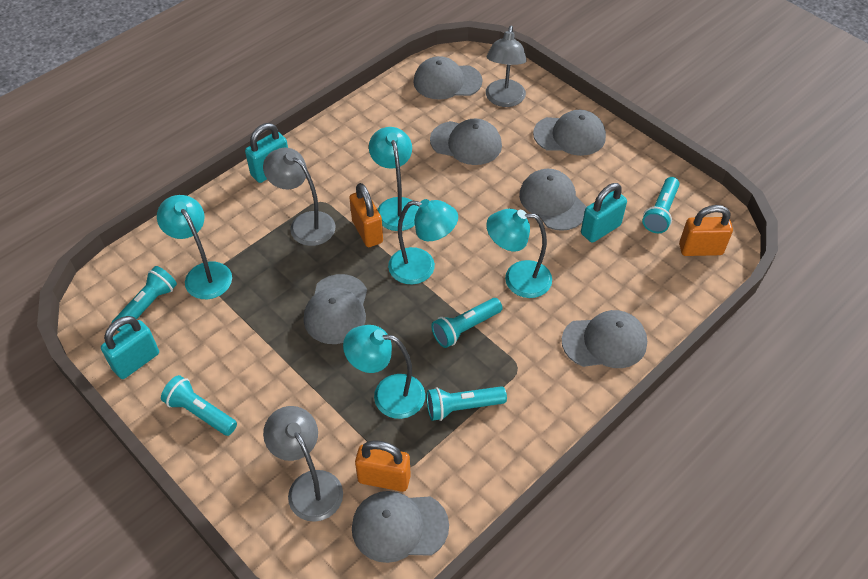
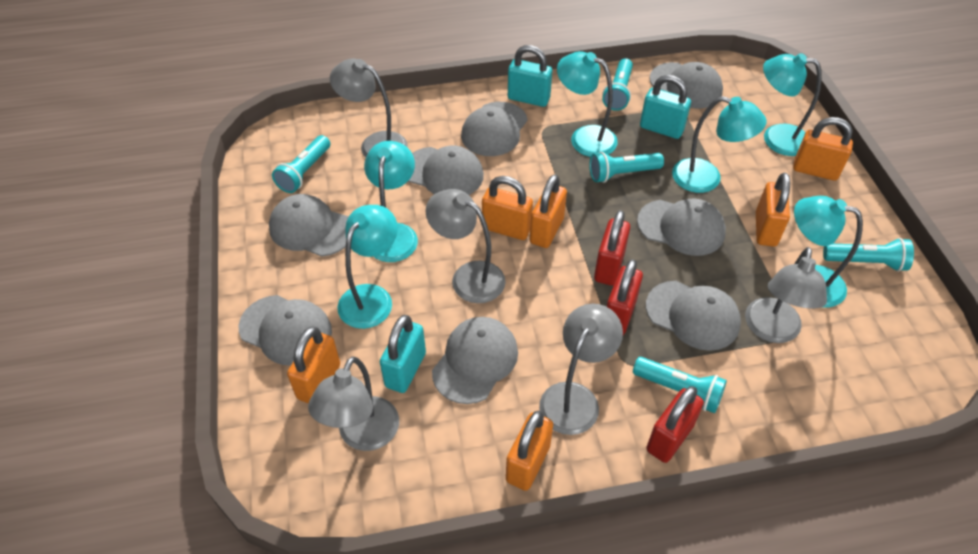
grey cap: [304,274,367,344] [352,491,449,563] [413,56,482,100] [430,119,502,165] [519,169,586,231] [533,110,606,156] [562,310,647,368] = 7 -> [239,295,332,366] [269,194,349,257] [408,146,484,195] [432,317,518,404] [461,102,528,156] [637,199,726,256] [646,281,741,351] [650,62,723,108] = 8
grey lamp: [263,148,336,246] [263,406,343,522] [486,26,527,107] = 3 -> [308,356,399,451] [330,59,408,158] [426,189,506,303] [539,304,623,435] [745,247,827,343] = 5
orange padlock: [349,183,383,247] [355,440,411,492] [679,205,733,256] = 3 -> [287,327,340,404] [482,176,533,240] [506,411,553,491] [530,174,567,248] [756,173,790,247] [793,117,853,181] = 6
red padlock: none = 0 -> [594,210,630,286] [607,259,643,335] [646,386,704,463] = 3
turquoise lamp: [157,195,232,299] [343,325,425,419] [369,127,419,231] [388,199,458,285] [486,209,552,298] = 5 -> [337,205,398,329] [364,141,418,262] [557,51,618,157] [672,96,767,193] [763,53,822,156] [794,196,863,308] = 6

